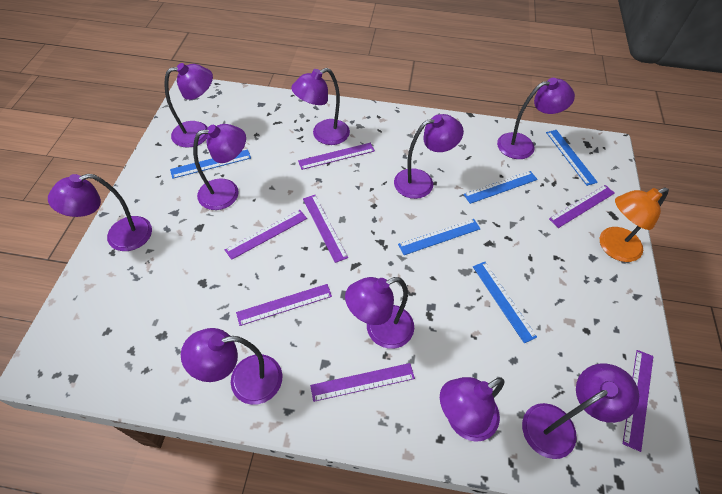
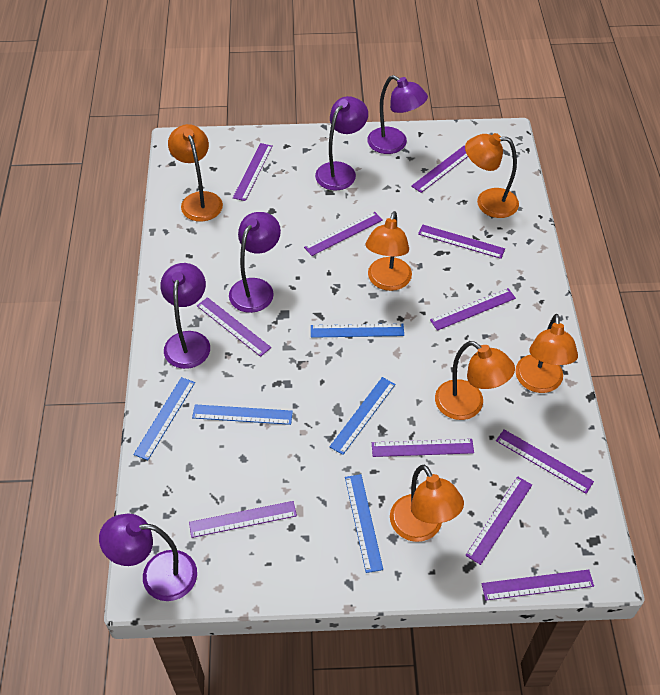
orange lamp: [600,187,669,262] = 1 -> [168,124,223,222] [365,211,412,291] [390,465,464,542] [435,341,515,420] [465,133,519,218] [515,314,578,393] = 6
purple lamp: [48,174,152,251] [164,63,213,148] [181,328,282,405] [193,124,246,210] [291,68,350,145] [345,277,414,349] [394,114,464,199] [440,377,504,442] [497,78,575,159] [522,364,639,459] = 10 -> [99,514,197,601] [160,263,210,369] [229,212,281,313] [315,96,368,190] [367,75,428,154] = 5
purple ruler: [225,210,307,260] [236,284,332,326] [298,143,375,170] [303,195,348,263] [310,363,415,402] [549,185,615,228] [623,350,654,452] = 7 -> [189,501,297,538] [197,297,271,357] [233,143,273,201] [304,212,383,256] [372,439,474,457] [411,145,468,193] [418,225,505,259] [430,288,516,331] [465,476,532,565] [481,570,594,600] [496,429,594,494] = 11

